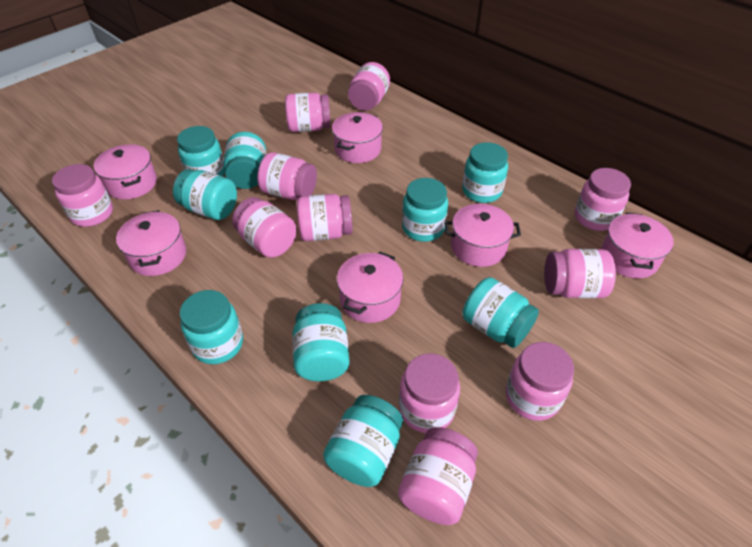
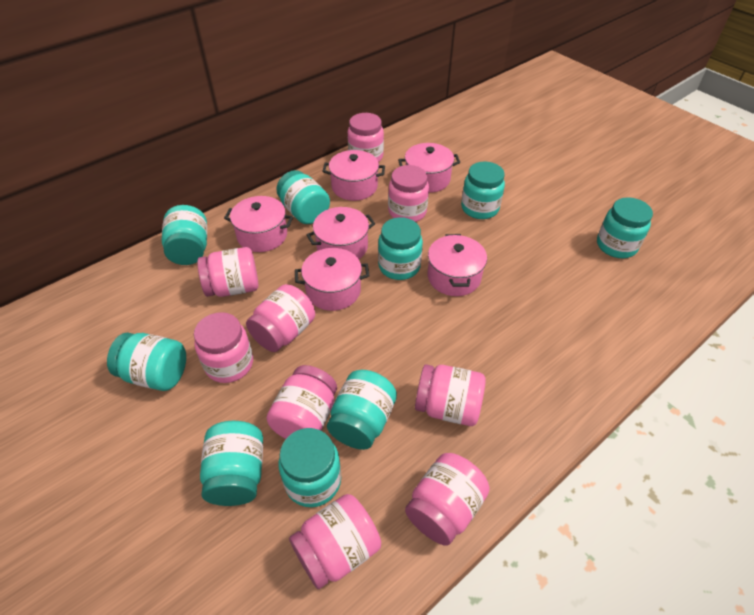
pink jar: [52,164,113,227] [232,197,297,258] [257,152,317,200] [285,93,331,132] [297,194,353,241] [348,62,390,111] [398,427,478,525] [399,354,460,433] [506,342,574,421] [544,249,616,298] [575,168,631,231] = 11 -> [194,312,253,383] [197,247,258,297] [246,284,315,352] [267,365,337,439] [289,494,381,589] [348,113,384,162] [388,165,429,222] [405,453,490,546] [415,364,486,426] = 9

